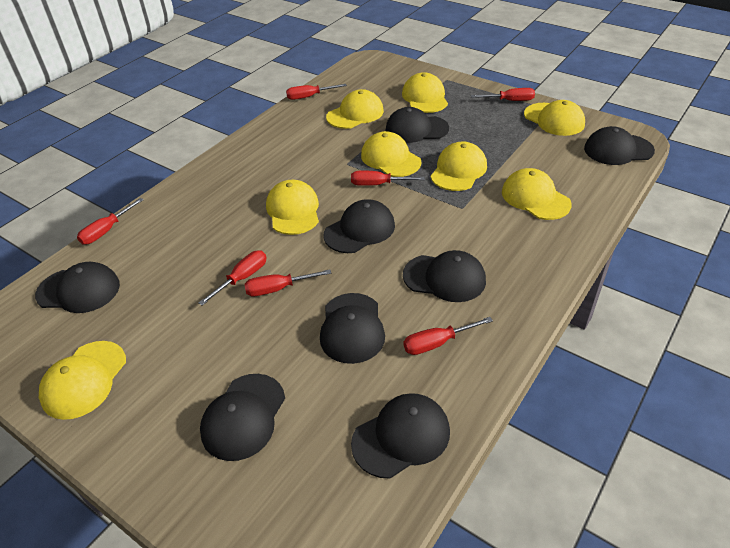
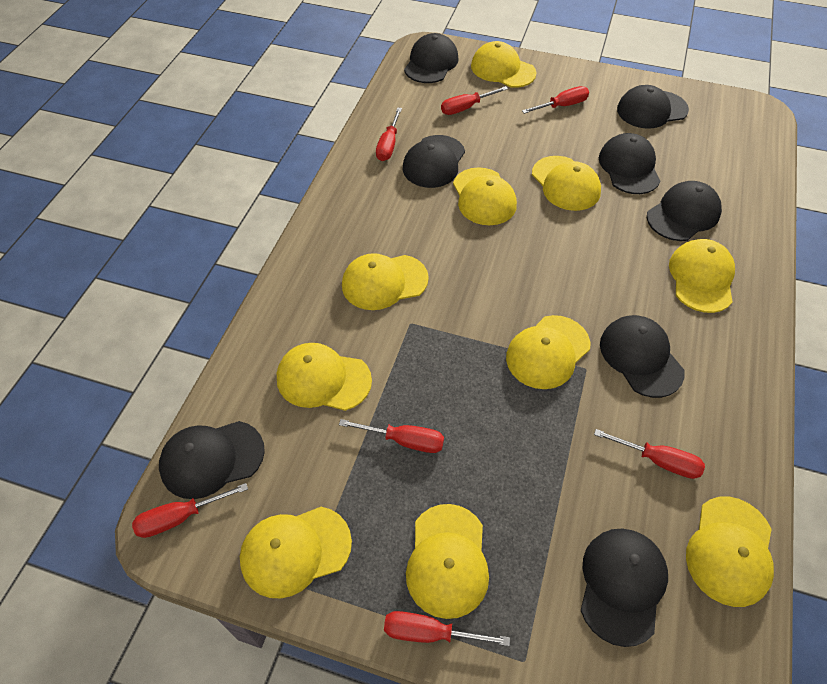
yellow cap: [39,341,126,420] [266,180,319,235] [326,89,384,129] [361,131,421,177] [402,72,448,113] [431,141,487,191] [502,168,572,220] [524,100,585,136] = 8 -> [240,507,352,598] [277,343,372,411] [342,253,429,310] [406,504,489,619] [453,167,517,225] [471,41,537,88] [506,315,590,389] [532,156,601,211] [669,239,735,313] [686,497,774,607] = 10

